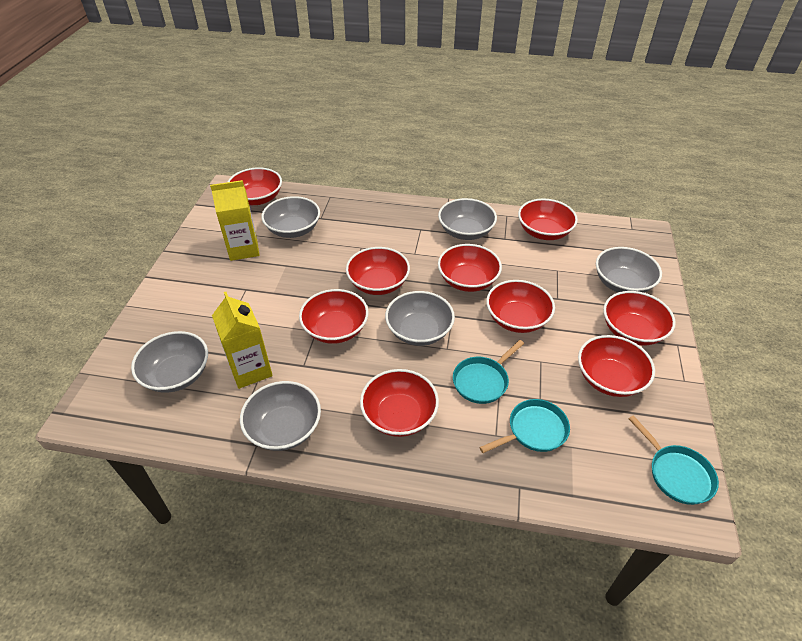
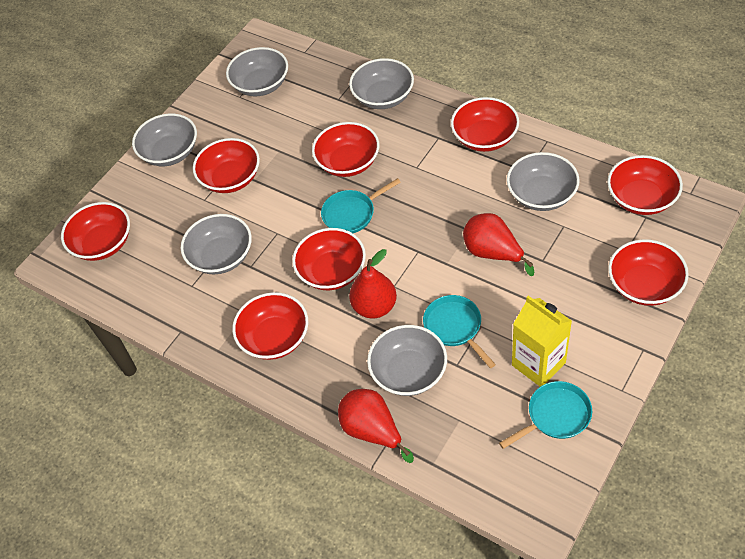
red bowl: [227,167,282,205] [299,289,368,344] [346,247,410,295] [360,369,439,437] [438,244,502,292] [486,280,555,333] [518,198,578,240] [578,335,655,397] [603,291,676,346] = 9 -> [61,202,130,261] [193,138,260,193] [232,292,308,360] [292,228,366,290] [312,122,379,177] [451,97,519,152] [608,155,683,215] [608,239,689,306] = 8
red pear: none = 0 -> [338,389,414,463] [349,249,397,318] [463,213,534,276] = 3
yellow carton: [210,180,259,261] [212,292,273,389] = 2 -> [512,296,572,387] = 1

